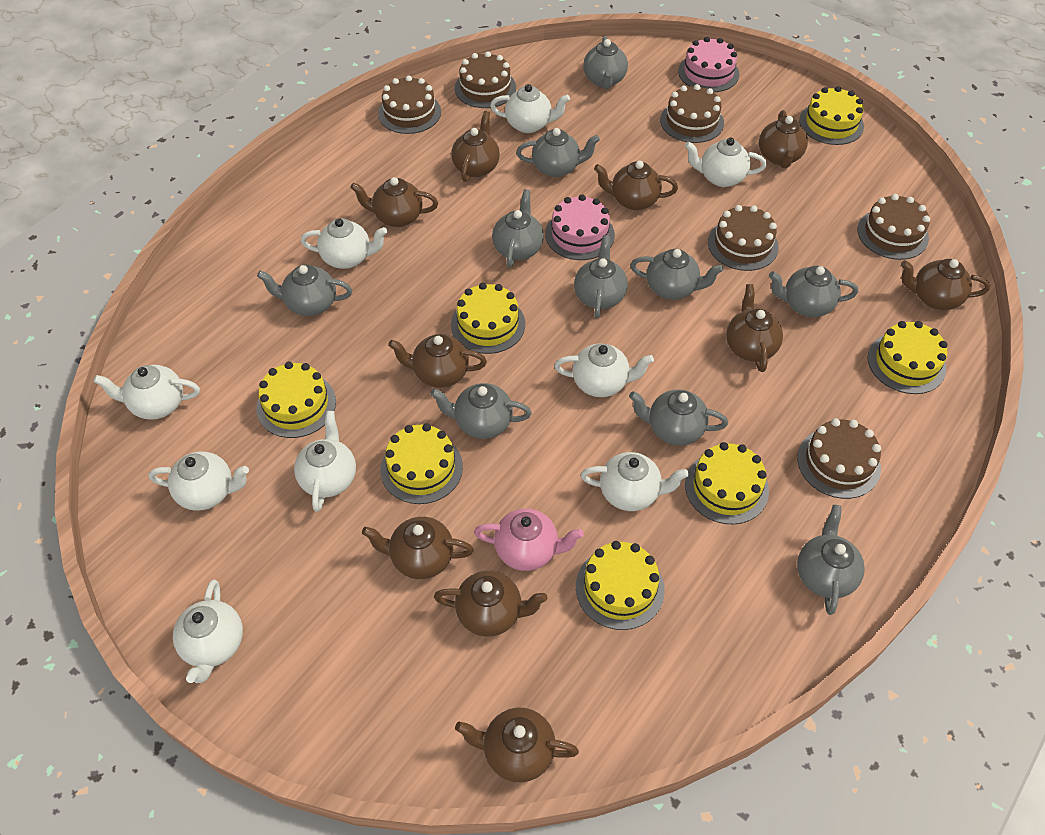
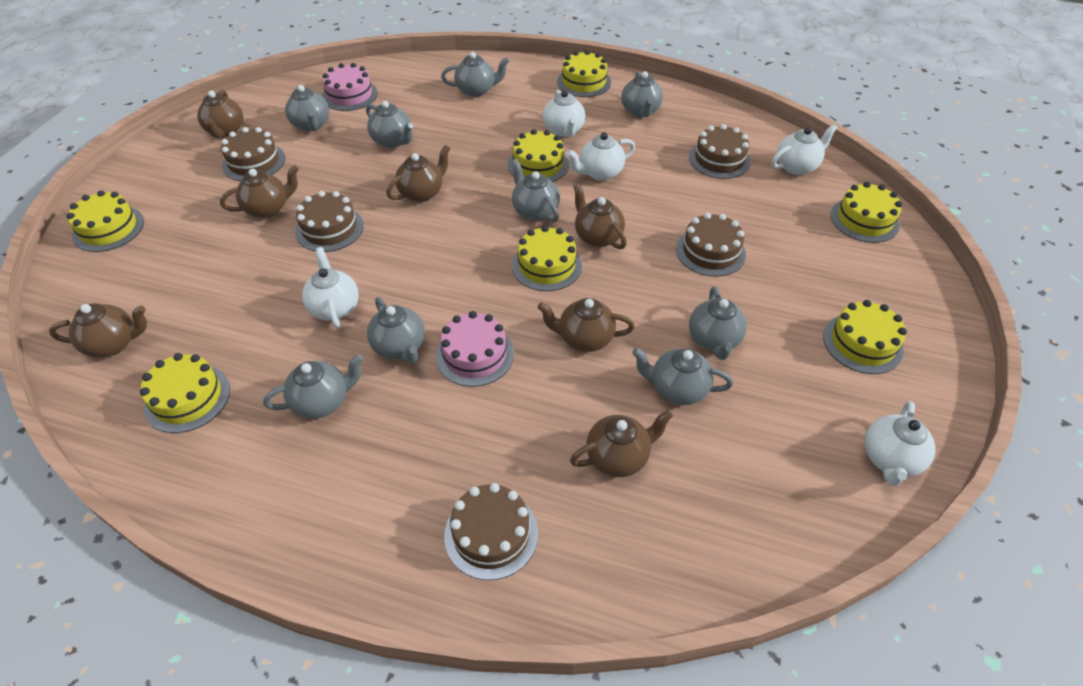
brown cake: [378,76,441,134] [455,51,516,108] [660,84,724,143] [708,205,779,271] [797,418,881,499] [858,194,930,260] = 6 -> [221,127,285,181] [295,191,363,252] [444,483,538,580] [676,213,746,277] [689,124,751,179] = 5
brown teapot: [350,177,438,227] [362,517,474,579] [388,334,487,388] [434,571,547,637] [451,111,500,182] [455,708,579,782] [594,160,678,210] [726,284,783,372] [759,110,808,168] [901,259,990,310] = 10 -> [49,303,147,358] [197,90,243,138] [220,165,299,218] [386,145,450,202] [538,298,635,352] [570,410,673,477] [573,183,627,249] = 7
grey teapot: [257,265,352,316] [430,383,532,439] [492,189,544,268] [516,128,600,177] [574,235,628,318] [583,36,628,89] [629,389,728,446] [631,249,724,300] [769,266,858,317] [797,504,865,615] = 10 -> [263,354,364,419] [285,85,329,131] [366,101,413,148] [367,297,425,363] [441,52,509,97] [512,159,560,223] [621,71,663,117] [632,348,733,405] [689,286,747,360] = 9
pink teapot: [474,509,584,571] = 1 -> none = 0
white teapot: [93,365,200,420] [149,451,249,511] [173,580,243,683] [294,411,356,512] [301,218,387,269] [490,84,570,133] [554,343,654,397] [580,452,689,511] [685,138,767,187] = 9 -> [302,247,359,328] [543,90,585,137] [567,132,635,181] [772,124,838,175] [864,401,936,486] = 5

